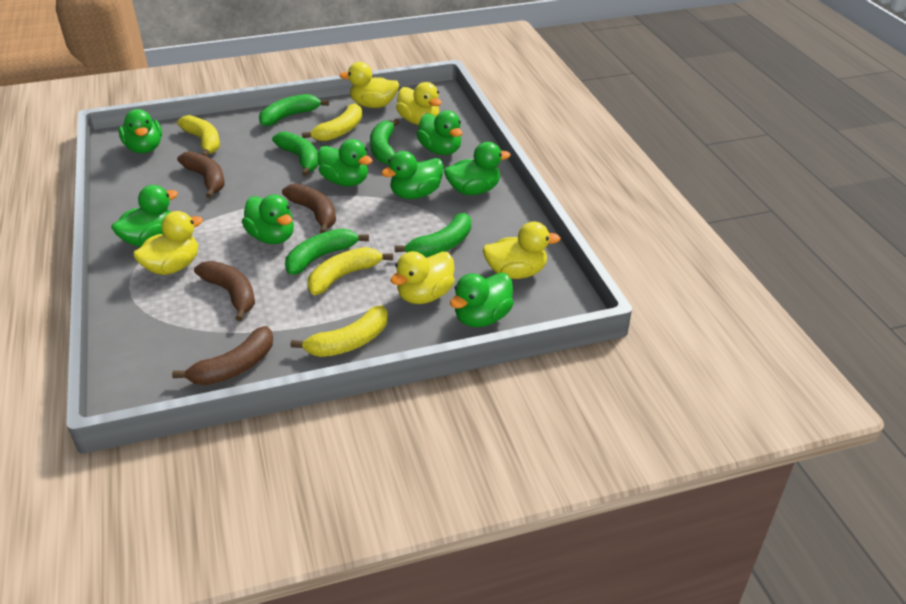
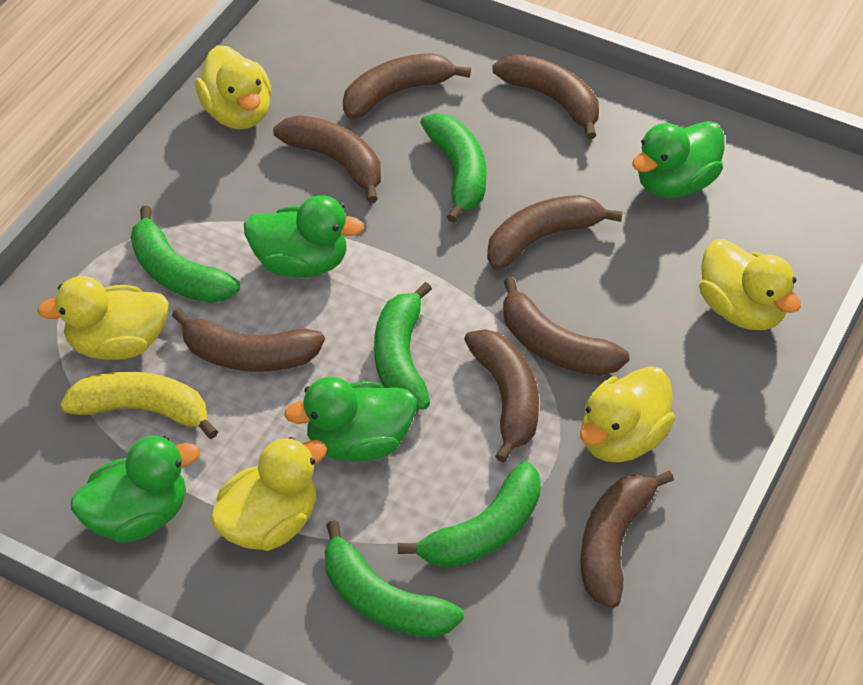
brown banana: [172,326,273,385] [177,151,225,198] [194,261,255,321] [282,184,336,233] = 4 -> [172,308,325,372] [273,115,381,203] [343,53,471,119] [464,329,539,463] [487,195,622,270] [493,54,599,139] [503,277,629,376] [581,470,674,608] = 8
green duck: [111,185,178,247] [119,109,162,153] [242,195,294,244] [318,139,373,186] [381,151,444,199] [416,110,463,155] [444,142,511,195] [450,273,514,327] = 8 -> [71,436,200,543] [244,195,364,278] [284,377,417,462] [632,121,724,198] = 4
yellow banana: [177,115,220,156] [291,305,388,357] [302,103,362,141] [307,247,393,295] = 4 -> [60,372,218,439] = 1

